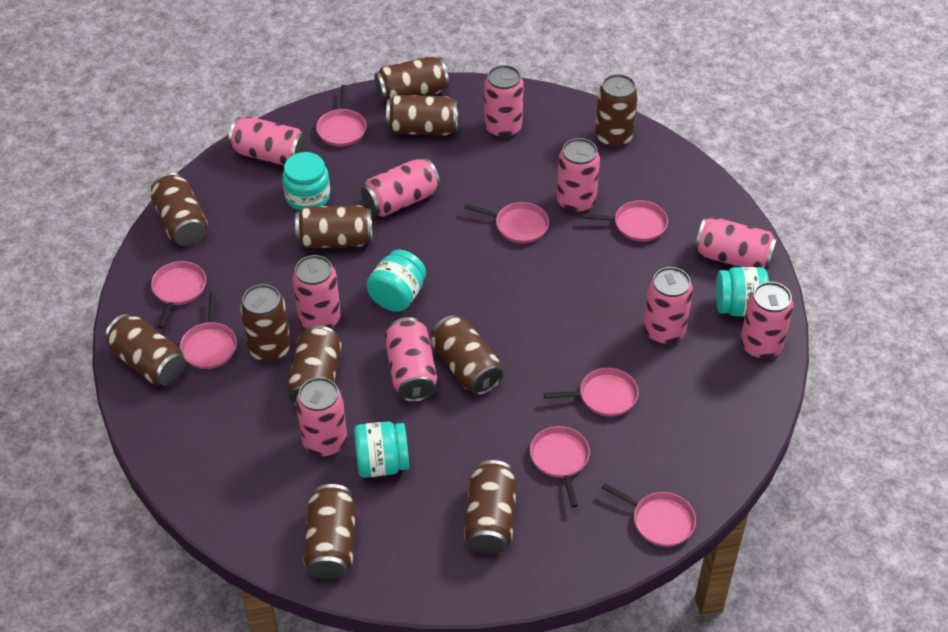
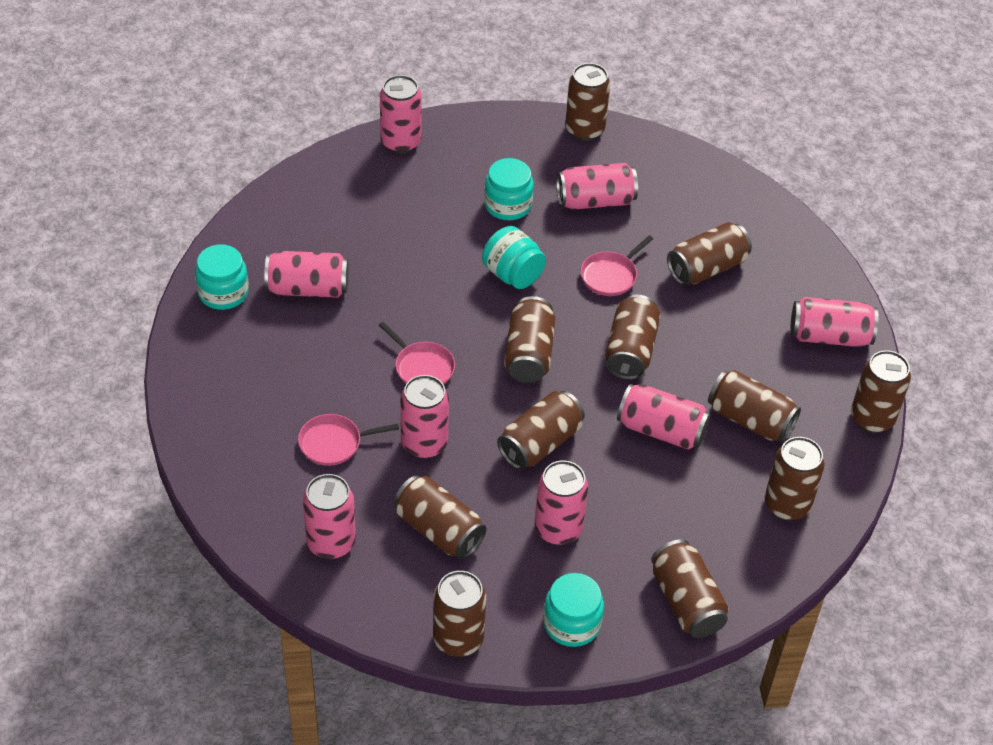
pink can: [228,117,307,165] [292,255,341,329] [296,377,347,457] [361,158,440,217] [385,317,437,402] [484,65,524,139] [557,138,600,213] [643,267,693,345] [695,217,778,270] [740,282,793,360] = 10 -> [264,251,349,298] [303,474,356,559] [380,75,422,154] [400,375,449,459] [534,461,588,545] [556,163,638,210] [617,384,711,450] [791,297,878,347] = 8
pink pan: [151,261,206,329] [180,292,237,369] [316,85,366,147] [465,202,549,244] [530,426,590,507] [544,368,639,417] [581,200,668,242] [602,483,696,547] = 8 -> [298,414,399,466] [379,322,455,384] [581,235,653,296] = 3

